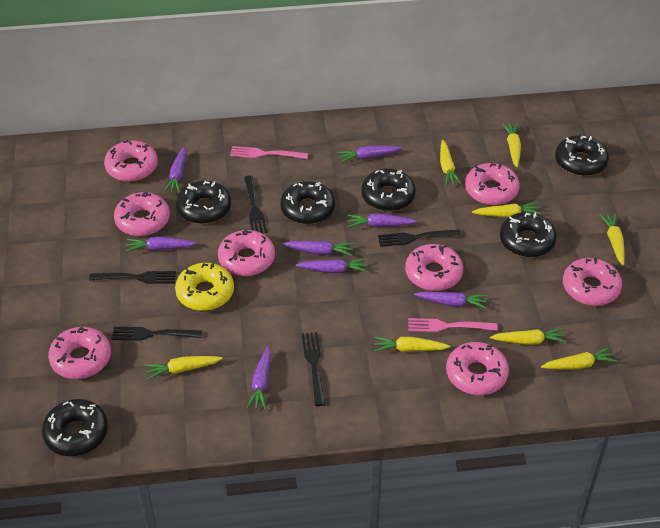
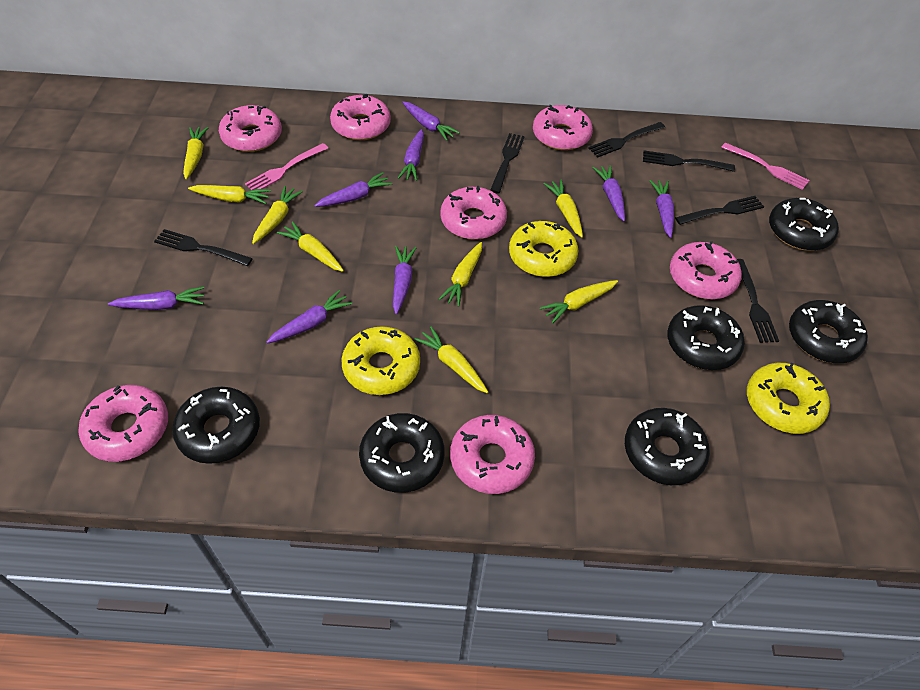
black fork: [89,271,176,284] [112,327,202,341] [244,175,267,233] [301,332,325,406] [378,230,462,247] = 5 -> [154,229,253,266] [490,133,525,194] [588,122,665,157] [643,150,735,172] [675,196,764,225] [737,259,779,343] = 6
pink donut: [48,327,111,379] [104,140,158,182] [114,192,170,236] [218,230,275,276] [405,244,463,291] [446,342,509,395] [465,163,520,205] [563,258,622,306] = 8 -> [78,385,168,462] [219,105,282,152] [330,94,391,140] [440,186,507,240] [450,415,535,494] [533,105,593,151] [670,241,742,299] = 7
yellow donut: [175,263,234,311] = 1 -> [341,326,420,395] [509,221,578,277] [747,363,830,434] = 3

